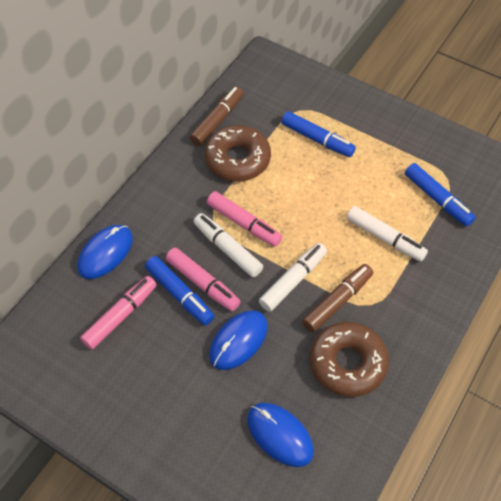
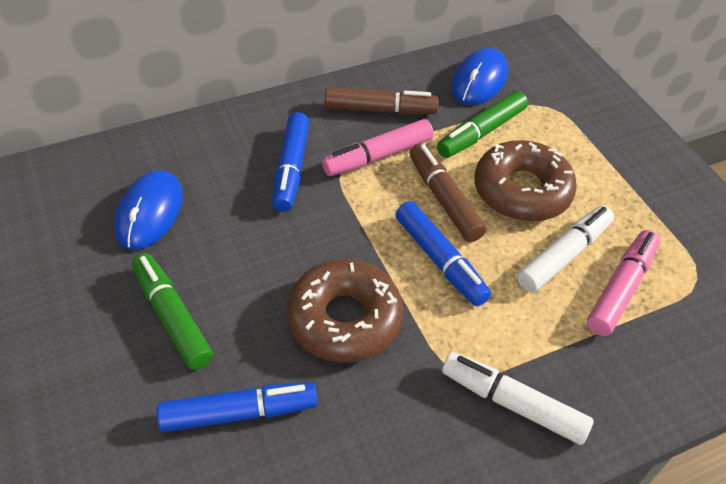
blue mouse: [77,225,133,279] [209,310,268,370] [247,403,314,467] = 3 -> [115,170,183,250] [451,48,508,105] = 2
green marker: none = 0 -> [132,253,213,370] [437,91,528,158] = 2
pink marker: [80,276,157,350] [166,248,240,311] [207,191,282,247] = 3 -> [322,119,434,176] [587,230,660,336] = 2
white marker: [194,213,263,278] [259,243,327,312] [347,206,428,262] = 3 -> [442,352,594,445] [517,206,614,293] = 2

